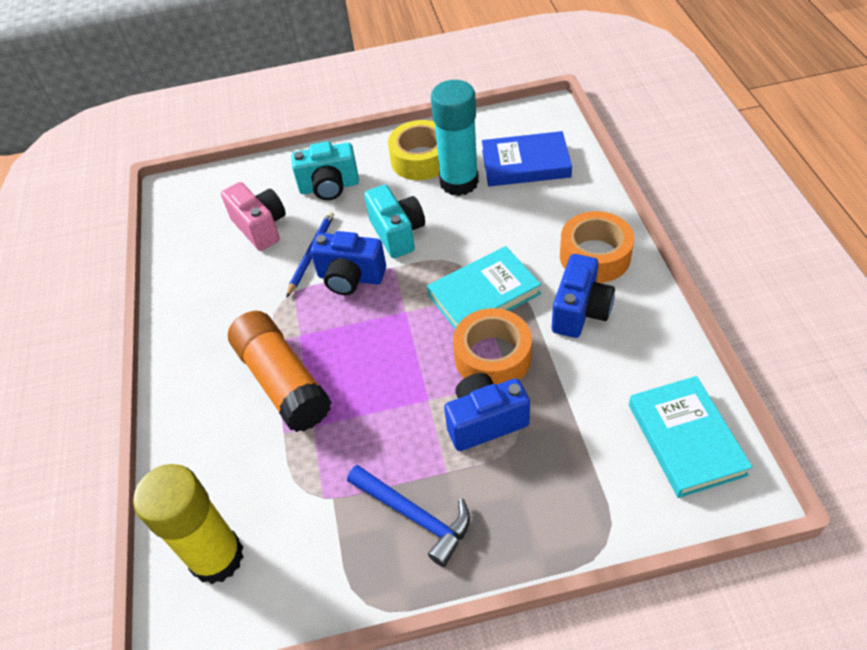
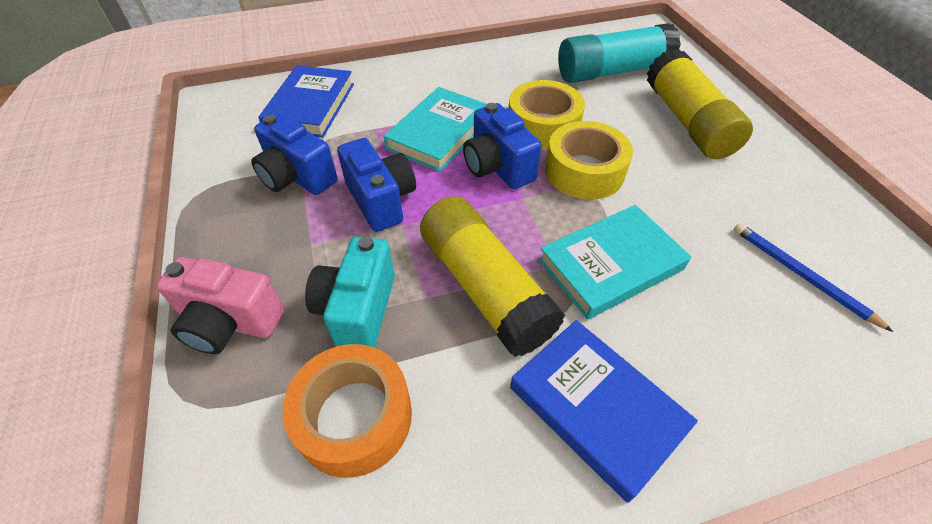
blue book: [482,131,572,186] = 1 -> [258,65,354,138] [510,320,698,503] = 2
blue hammer: [347,465,470,567] = 1 -> none = 0
orange glue stick: [228,311,332,432] = 1 -> none = 0
orange tape: [453,308,532,385] [560,211,634,283] = 2 -> [283,344,412,478] = 1
turquoise camera: [291,141,359,200] [364,185,425,258] = 2 -> [305,237,395,348] = 1
yellow glue stick: [133,464,243,584] = 1 -> [420,196,565,357] [647,49,753,159] = 2
yellow tape: [388,120,440,180] = 1 -> [508,80,585,150] [545,121,633,200] = 2

